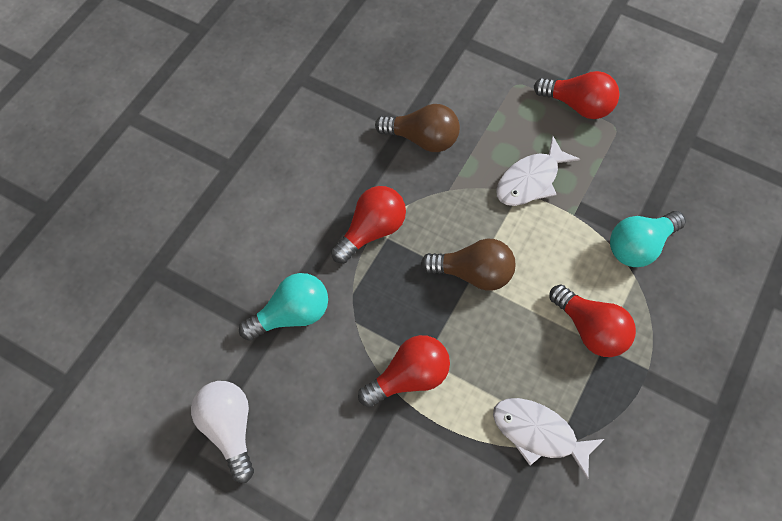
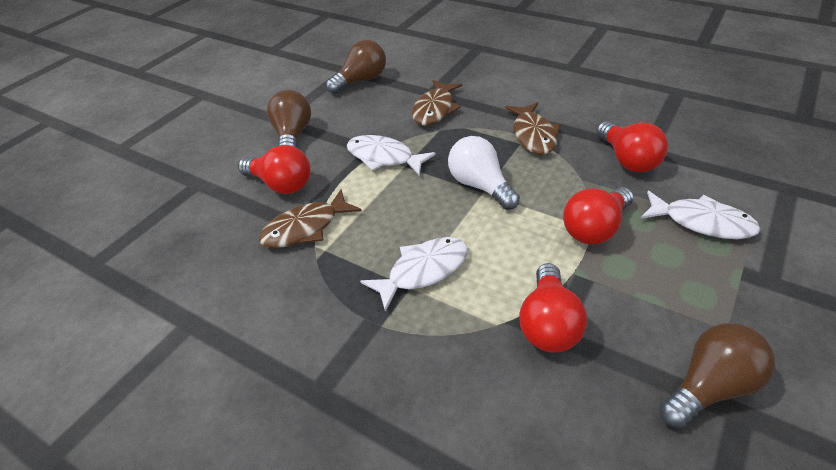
brown fish: none = 0 -> [259,190,362,248] [412,80,462,126] [505,102,561,155] = 3
brown light bulb: [375,104,460,152] [421,238,515,291] = 2 -> [267,90,311,147] [326,40,386,94] [659,323,775,428] = 3
turquoise light bulb: [239,273,328,341] [610,211,686,267] = 2 -> none = 0
white fish: [493,398,604,480] [496,136,580,206] = 2 -> [347,135,436,176] [360,237,468,312] [641,191,761,239] = 3

